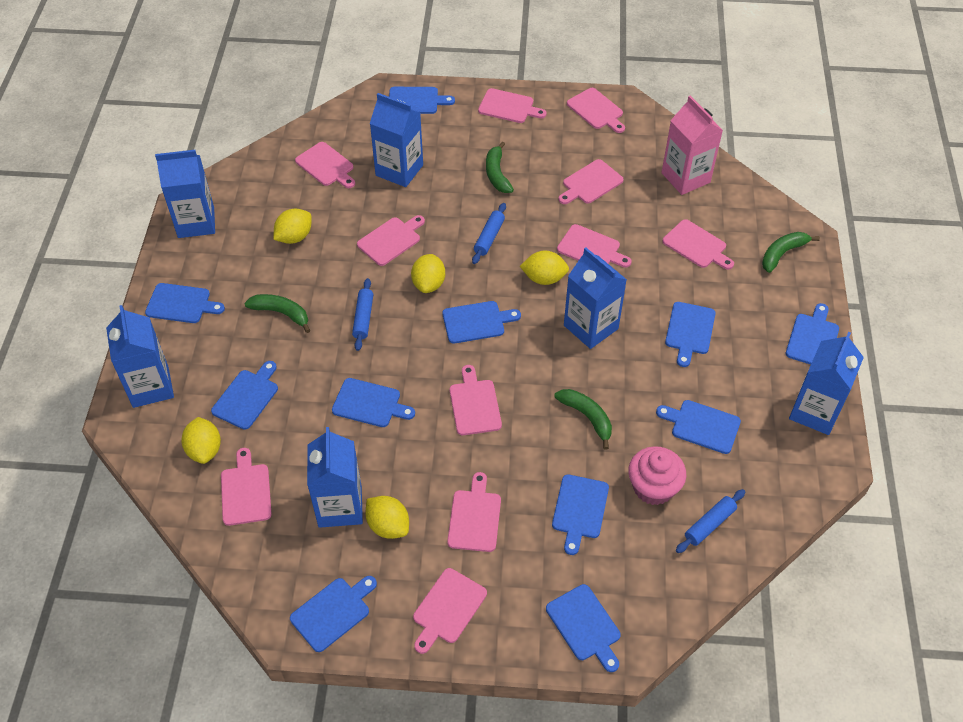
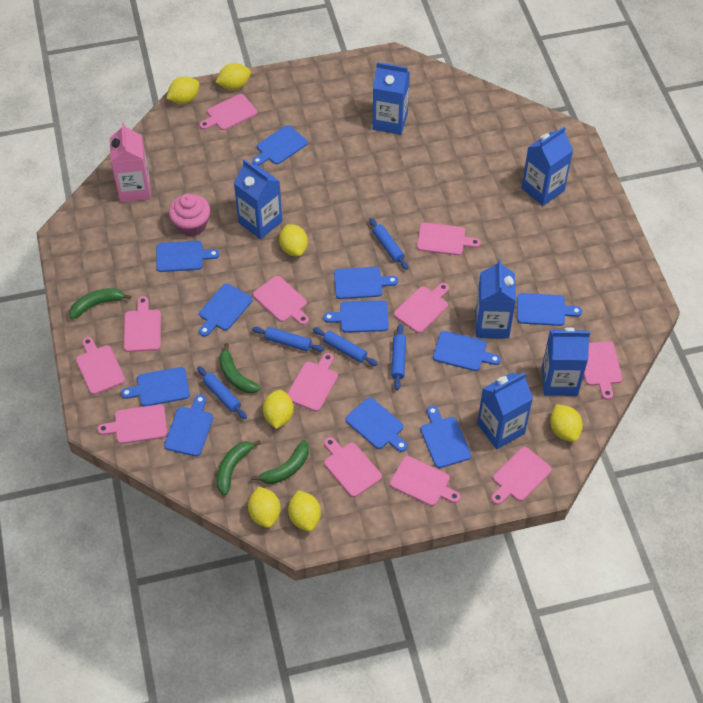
blue rolling pin: [352,278,373,351] [472,203,506,264] [676,489,745,553] = 3 -> [197,366,247,419] [252,327,324,352] [313,327,378,366] [369,218,408,270] [391,324,406,390] = 5
pink cutting board: [221,448,272,526] [295,142,355,188] [357,215,425,266] [413,568,487,654] [447,472,501,552] [450,365,502,435] [478,88,547,123] [557,224,632,267] [558,159,624,204] [567,88,625,133] [662,219,734,270] = 11 -> [76,337,125,395] [97,404,167,444] [124,296,161,352] [200,94,257,130] [253,276,309,325] [287,353,338,411] [324,437,382,497] [390,456,461,506] [394,283,449,333] [417,222,481,255] [491,447,552,505] [584,341,622,400] = 12
yellow lemon: [181,417,221,464] [273,208,312,244] [365,496,409,539] [411,254,445,293] [520,251,569,285] = 5 -> [166,77,199,104] [216,63,251,90] [248,486,281,528] [263,390,294,429] [279,224,308,256] [288,490,321,532] [550,404,583,442] = 7

